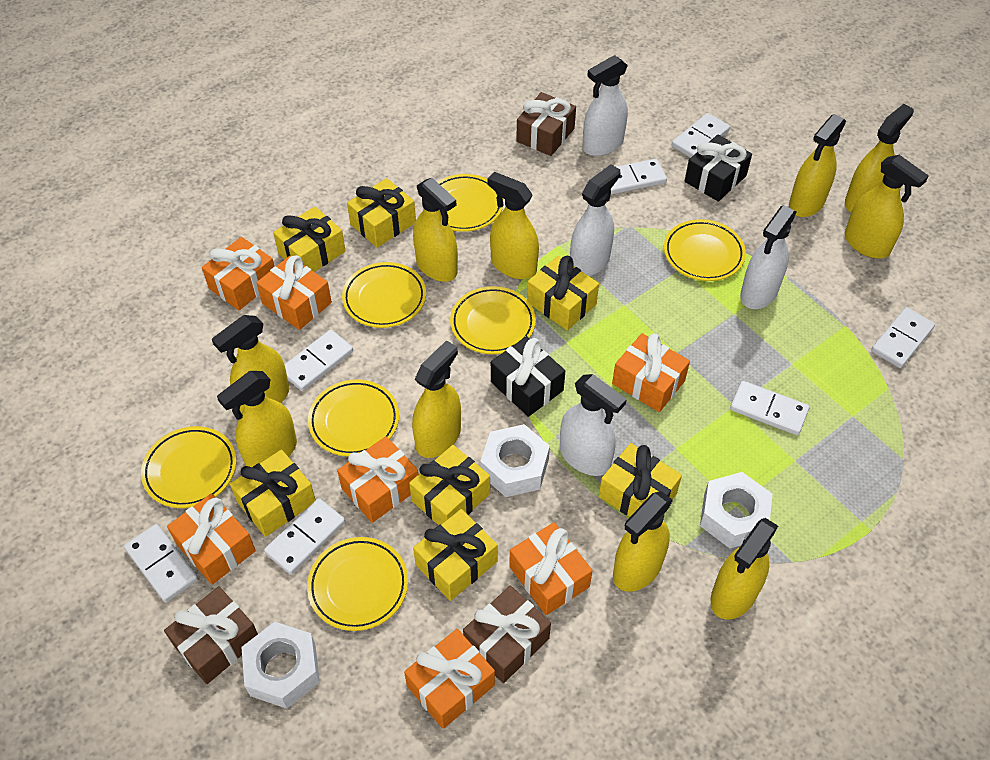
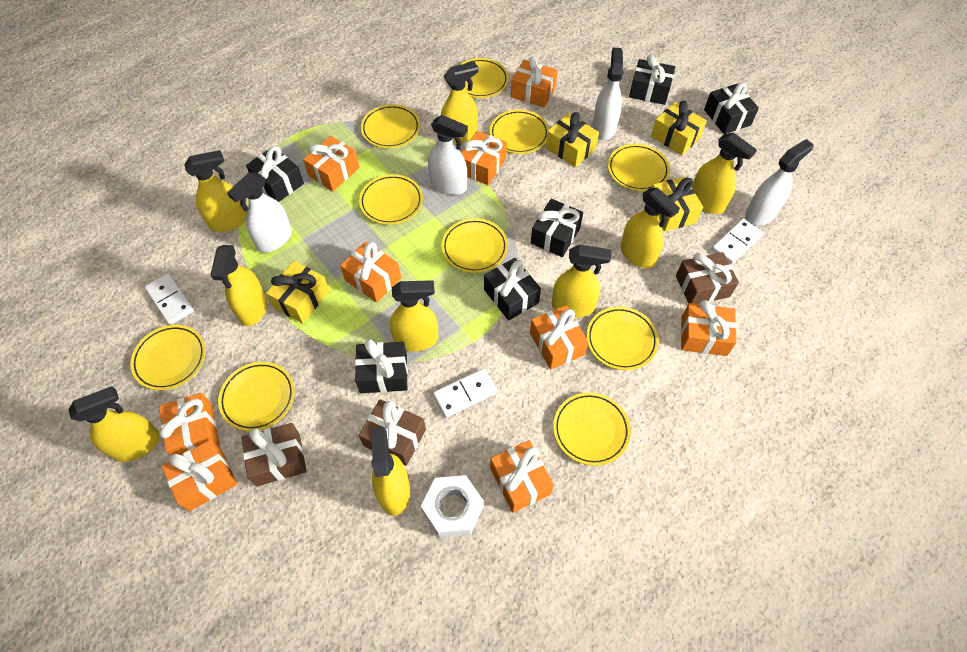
black gift: [491,336,565,417] [685,135,752,202] = 2 -> [246,146,304,202] [355,339,408,393] [484,258,541,321] [531,199,583,257] [629,55,675,105] [704,83,759,134] = 6
orange gift: [167,493,256,585] [202,237,274,310] [256,255,332,330] [337,436,418,523] [404,629,495,729] [509,522,593,615] [612,333,690,412] = 7 -> [159,393,220,455] [162,440,237,511] [303,136,360,191] [340,241,401,303] [461,131,507,185] [490,440,554,513] [511,56,558,108] [530,305,588,369] [681,300,737,356] = 9
white domino: [124,524,198,602] [264,498,345,575] [284,330,353,391] [600,159,667,194] [672,113,730,158] [730,381,809,435] [871,307,935,368] = 7 -> [145,273,194,325] [433,368,498,418] [711,219,763,265] = 3
white nut: [241,622,320,709] [480,424,550,497] [700,472,772,548] = 3 -> [421,475,484,538] = 1
yellow gift: [230,449,316,537] [273,207,346,272] [347,178,416,248] [409,445,490,525] [413,509,498,601] [527,256,599,330] [599,443,682,517] = 7 -> [266,261,329,323] [546,112,599,167] [651,101,707,155] [652,177,703,231] = 4
yellow plate: [141,426,237,508] [307,537,408,631] [308,379,399,457] [342,262,426,328] [438,174,503,232] [450,286,536,354] [664,219,746,281] = 7 -> [130,325,206,390] [218,362,295,431] [359,174,423,225] [361,104,420,148] [442,218,508,273] [459,58,509,98] [490,110,549,154] [553,392,631,466] [586,307,659,370] [608,144,670,191] = 10
yellow spray bottle: [212,315,289,413] [217,371,297,467] [412,340,461,458] [413,178,458,282] [488,172,539,279] [613,491,673,592] [711,518,778,620] [789,114,846,217] [845,104,914,212] [845,155,929,258] = 10 -> [68,386,160,462] [184,150,247,232] [211,245,267,326] [371,427,410,516] [390,280,439,352] [441,62,478,145] [552,245,611,318] [621,188,680,268] [692,132,757,214] = 9

